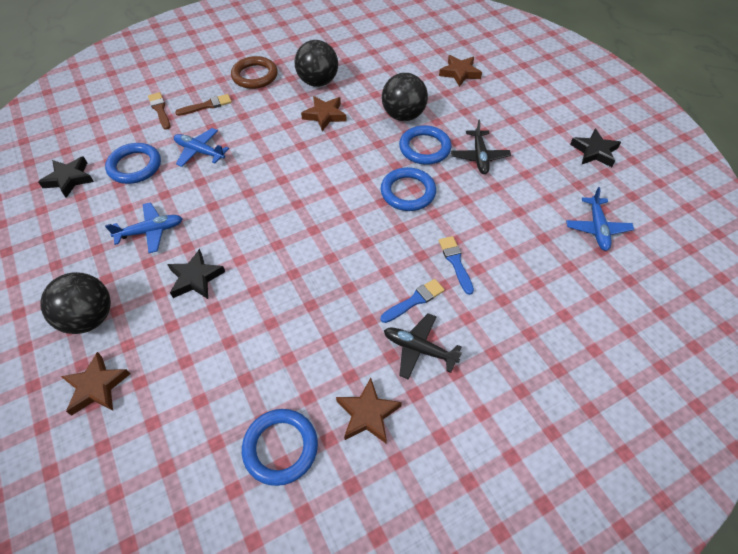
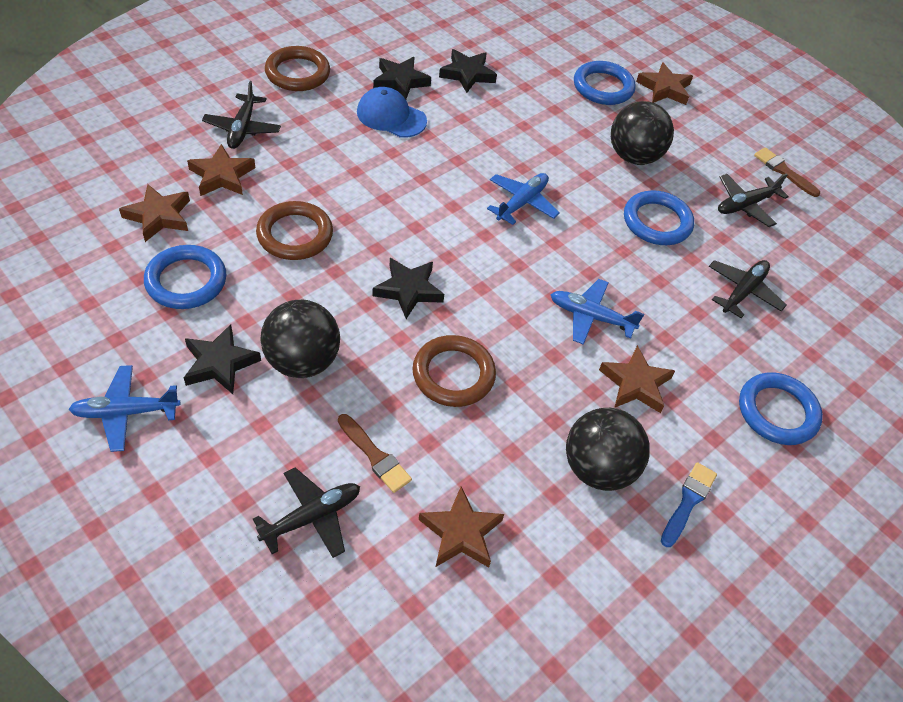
black plane: [384,313,462,380] [451,120,511,174] = 2 -> [202,81,281,149] [253,468,360,558] [709,260,787,318] [718,173,789,227] = 4
black star: [38,156,94,198] [167,249,225,299] [570,129,621,167] = 3 -> [184,324,261,394] [372,258,444,319] [373,57,431,99] [439,49,497,93] = 4
blue brush: [380,279,445,323] [439,236,474,295] = 2 -> [661,462,717,547] = 1
blue cap: none = 0 -> [357,87,427,138] = 1
brown ring: [231,56,278,89] = 1 -> [256,201,333,260] [265,46,330,91] [412,335,496,407] = 3
brown star: [61,352,130,416] [301,96,347,131] [336,378,402,443] [439,55,482,87] = 4 -> [119,184,190,242] [187,144,255,196] [419,486,504,568] [599,345,675,413] [636,62,693,105] = 5

